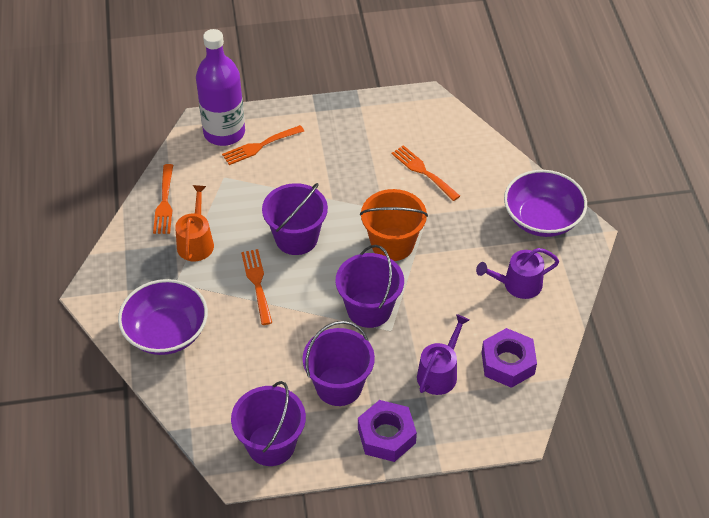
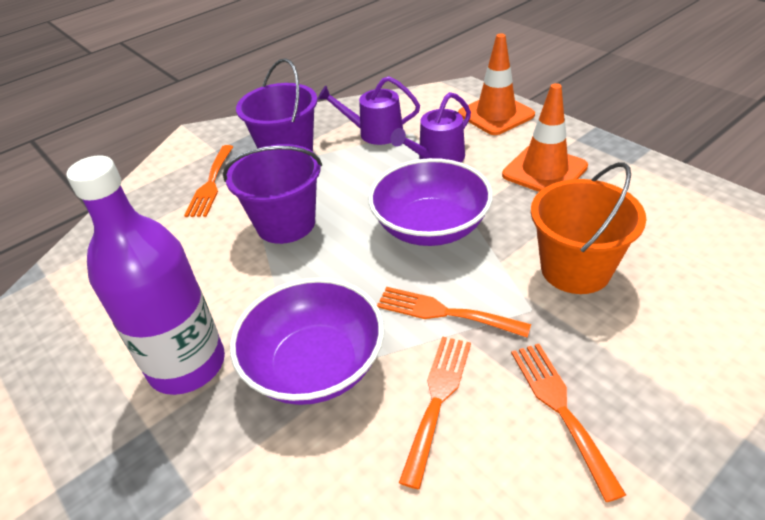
orange traffic cone: none = 0 -> [458,34,535,135] [502,83,588,192] = 2
orange watering can: [175,185,214,261] = 1 -> none = 0
purple bucket: [231,381,306,466] [262,183,328,255] [303,321,375,406] [336,245,404,328] = 4 -> [223,144,322,244] [236,58,318,152] = 2
purple nut: [358,400,417,462] [482,328,537,388] = 2 -> none = 0

